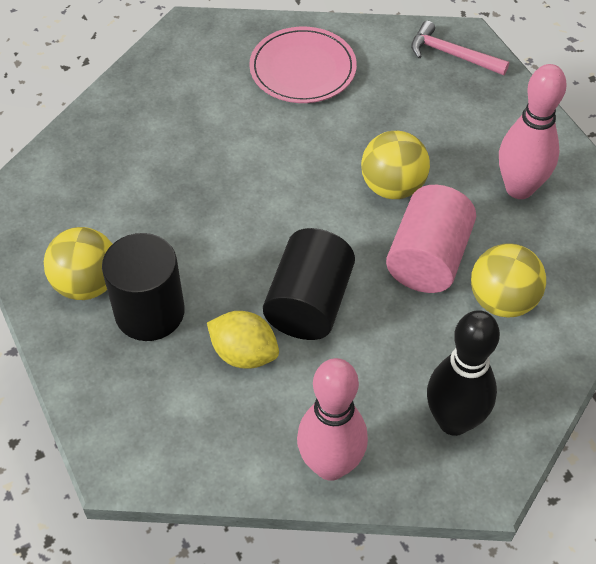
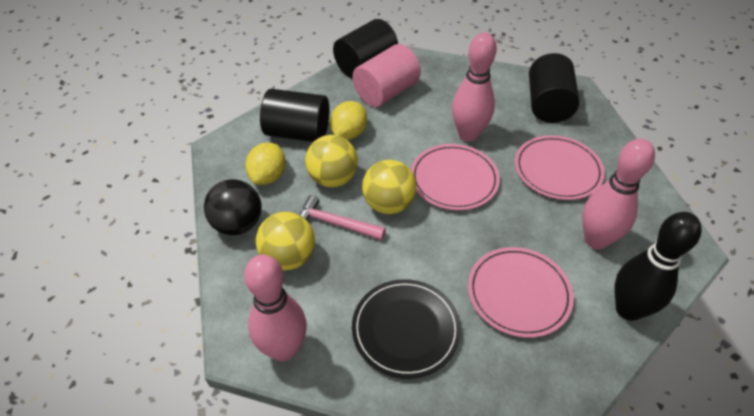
black ball: none = 0 -> [204,179,262,235] = 1
black cylinder: [102,233,185,341] [263,228,355,340] = 2 -> [260,89,329,142] [333,19,398,79] [529,53,579,123] = 3
black plate: none = 0 -> [352,279,461,379] = 1
pink bowling pin: [297,358,368,481] [499,64,567,199] = 2 -> [244,255,307,361] [452,32,497,142] [582,139,655,250] = 3
pink plate: [249,27,357,103] = 1 -> [411,144,500,210] [468,247,574,338] [515,135,605,200] = 3
yellow lemon: [207,311,279,369] = 1 -> [245,142,286,185] [330,101,367,140] = 2

